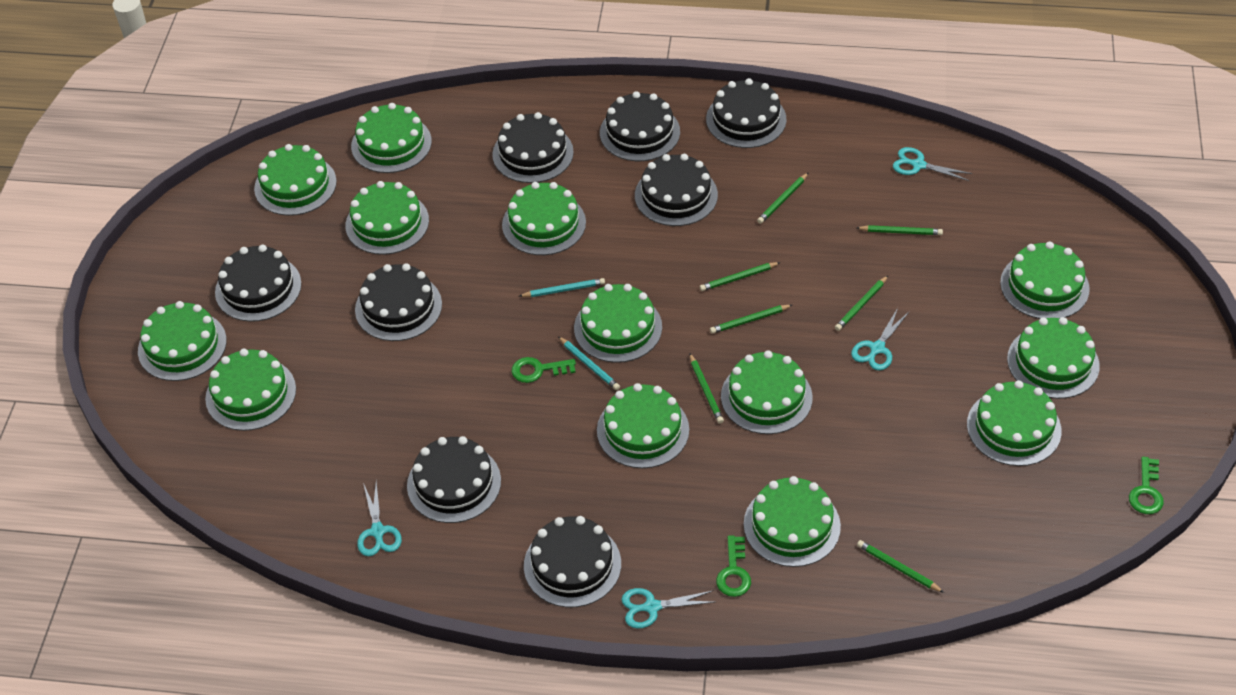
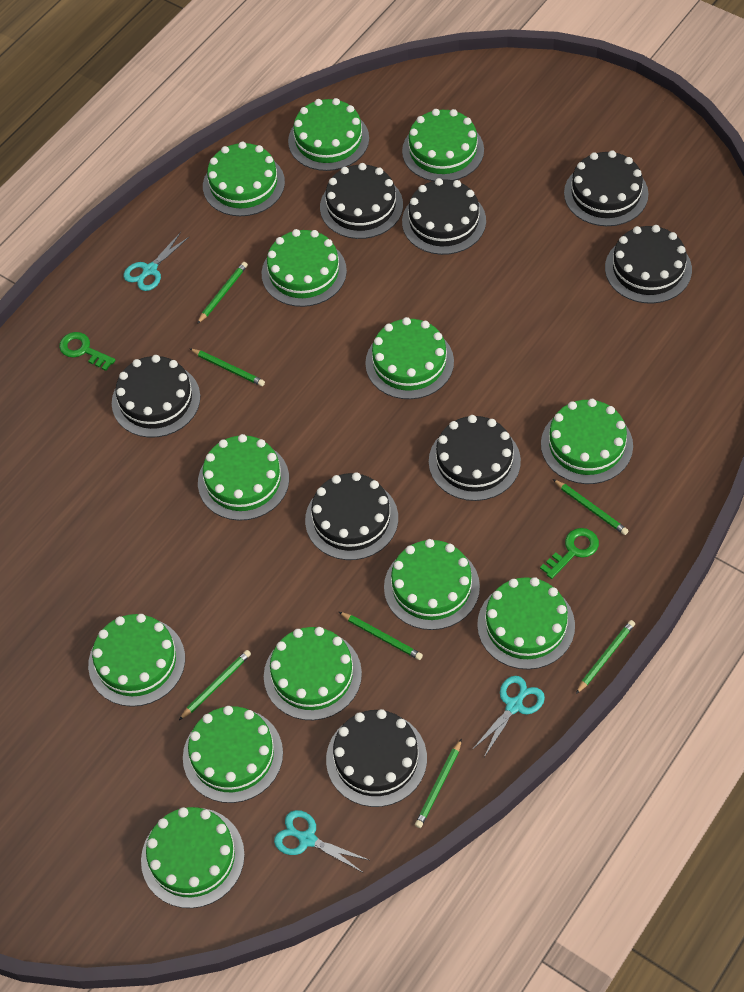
green key: [512,357,576,383] [716,535,751,597] [1129,457,1164,514] = 3 -> [59,332,115,371] [540,528,599,579] = 2
turquoise pencil: [519,278,605,297] [558,337,620,390] = 2 -> none = 0
turquoise scissors: [357,481,402,556] [621,588,715,629] [851,308,909,371] [893,147,972,181] = 4 -> [124,232,190,291] [274,810,369,872] [472,676,545,757] = 3

